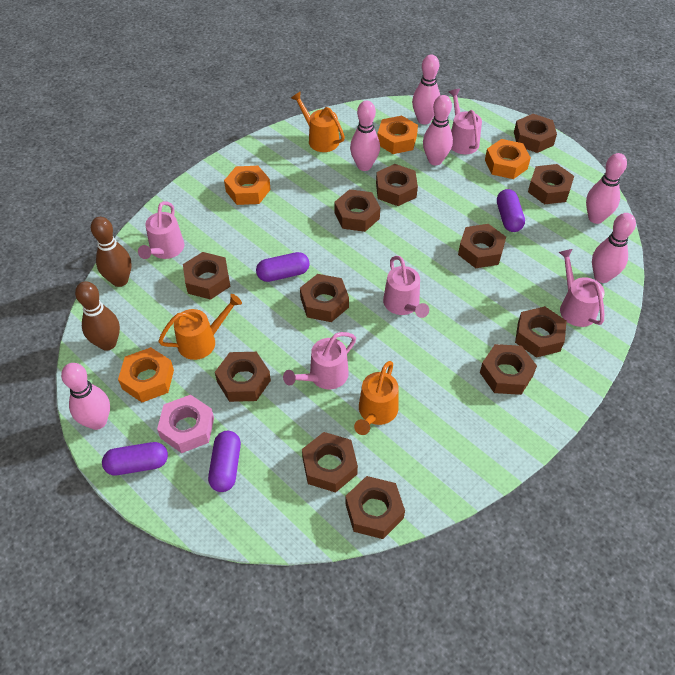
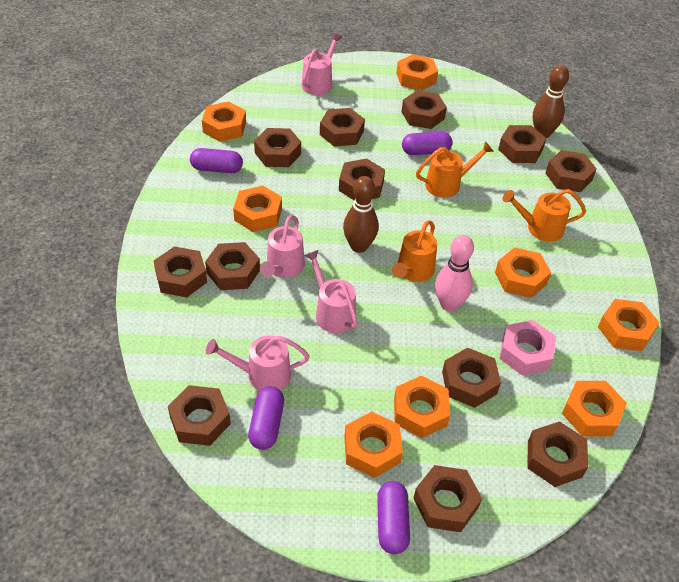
orange nut: [118,347,174,402] [224,166,271,205] [377,116,418,154] [485,139,531,179] = 4 -> [202,101,246,142] [233,186,282,232] [344,411,403,478] [394,375,450,438] [396,54,438,91] [495,247,551,298] [562,381,627,436] [598,299,660,351] = 8
pink bowling pin: [61,363,110,430] [350,101,380,171] [412,54,440,125] [423,95,453,165] [586,153,627,224] [592,213,636,283] = 6 -> [435,235,474,312] = 1
pink watering can: [138,201,184,259] [283,332,356,389] [383,256,429,318] [449,89,482,154] [559,249,605,327] = 5 -> [206,335,310,391] [260,215,305,278] [301,33,342,95] [305,250,358,333] = 4

